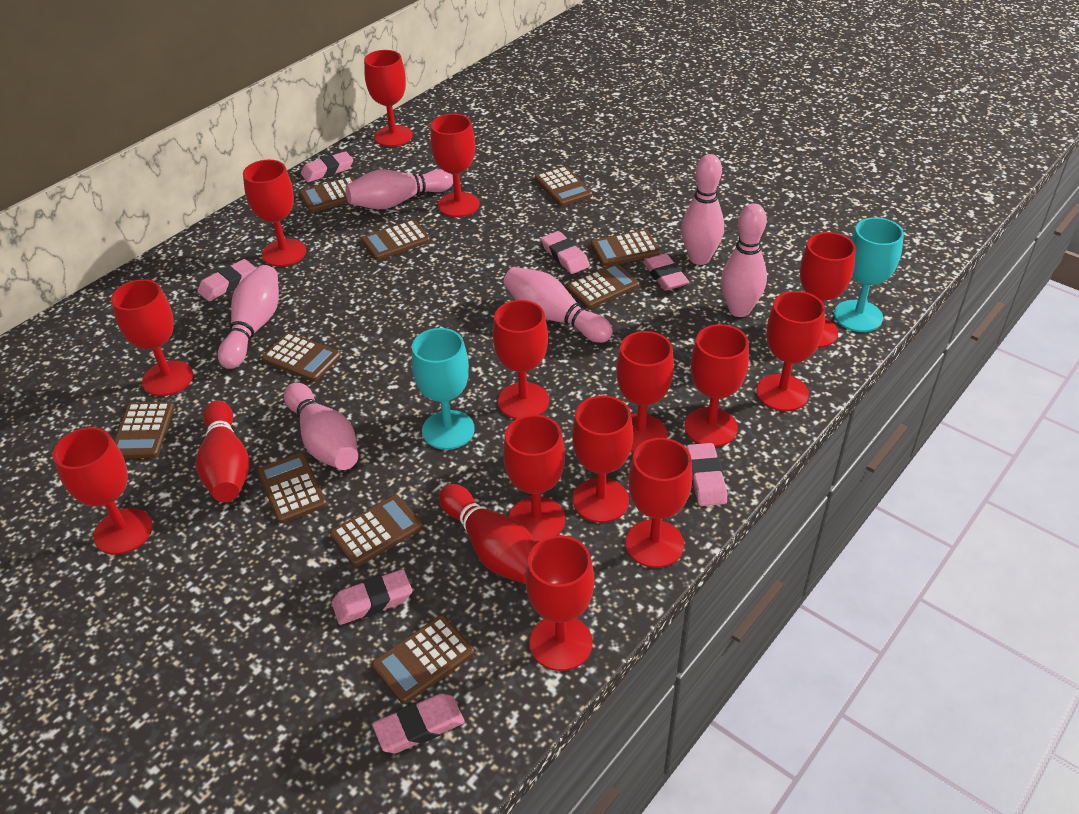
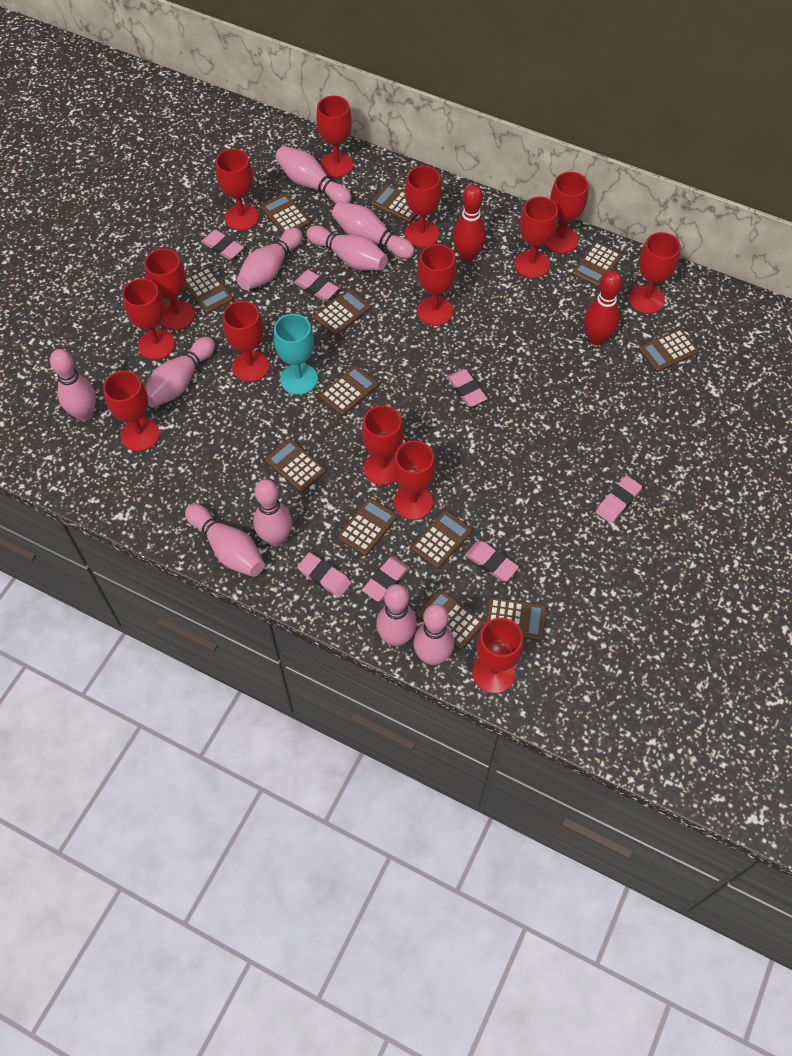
brown calculator: [114,402,175,458] [257,453,327,524] [262,332,341,382] [300,177,355,213] [330,495,423,567] [361,220,430,260] [372,615,474,704] [535,166,592,206] [566,263,639,309] [591,230,660,267] = 10 -> [185,267,233,314] [261,193,310,234] [265,439,326,493] [314,289,371,336] [319,365,378,416] [338,498,397,556] [371,184,417,223] [411,510,472,569] [417,589,484,650] [485,597,547,641] [572,242,622,287] [639,329,699,372] = 12
pink bowling pin: [218,265,279,369] [284,383,358,470] [345,169,453,209] [503,267,613,343] [681,154,724,265] [721,203,767,317] = 6 -> [50,349,96,421] [145,337,215,408] [185,504,265,577] [237,228,303,290] [253,479,292,546] [276,146,352,203] [306,225,388,271] [332,201,415,259] [376,584,417,646] [413,604,454,665] = 10
turquoise goblet: [412,328,475,450] [834,217,904,332] = 2 -> [274,314,318,395] = 1

